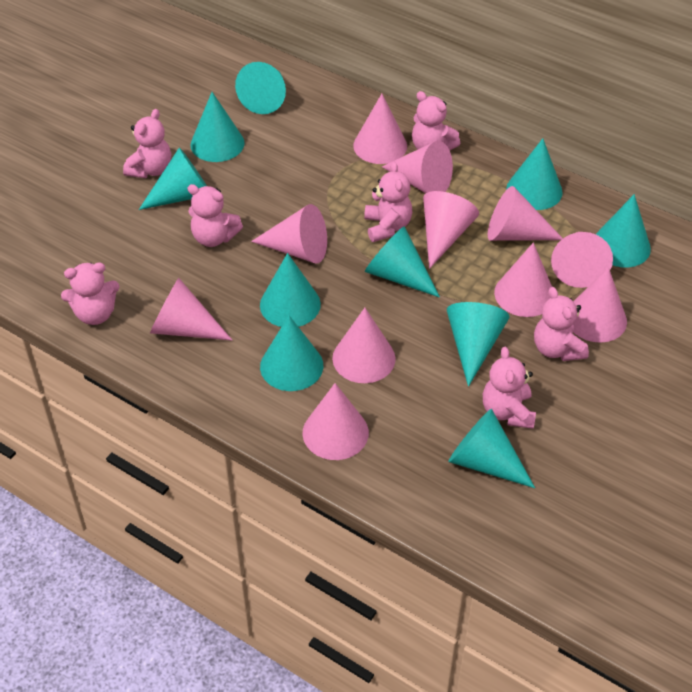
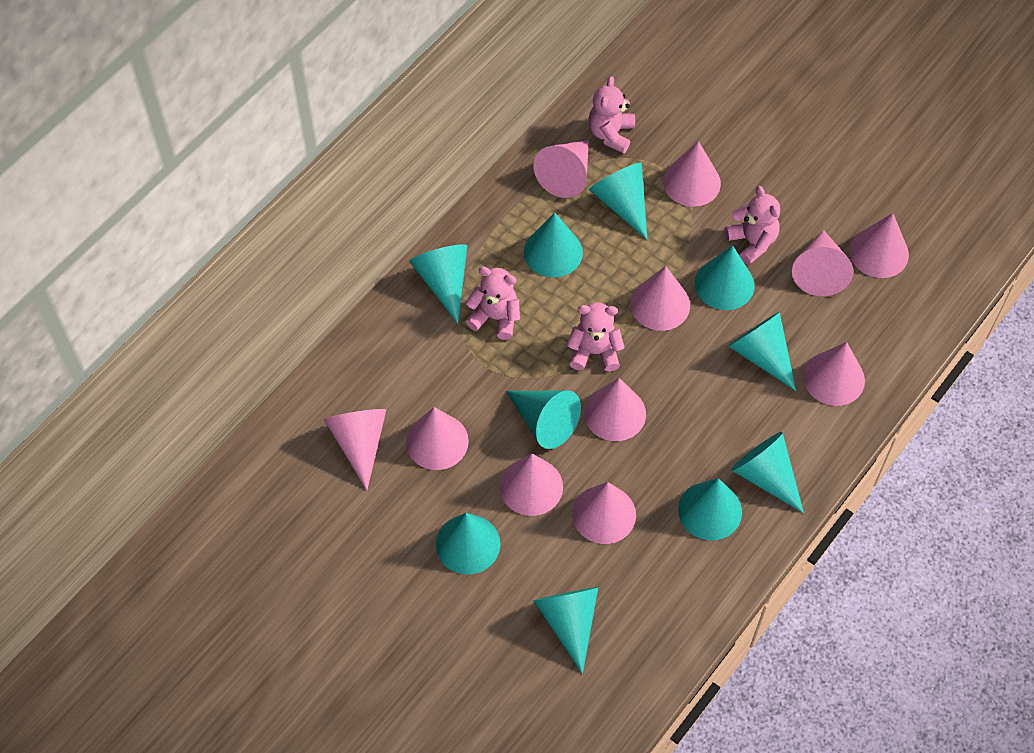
pink teddy bear: [61,263,120,325] [123,109,171,178] [188,184,243,247] [364,162,412,242] [412,91,460,150] [483,347,536,429] [534,287,589,361] = 7 -> [466,267,520,340] [567,302,625,372] [588,76,635,153] [725,186,780,265] = 4

